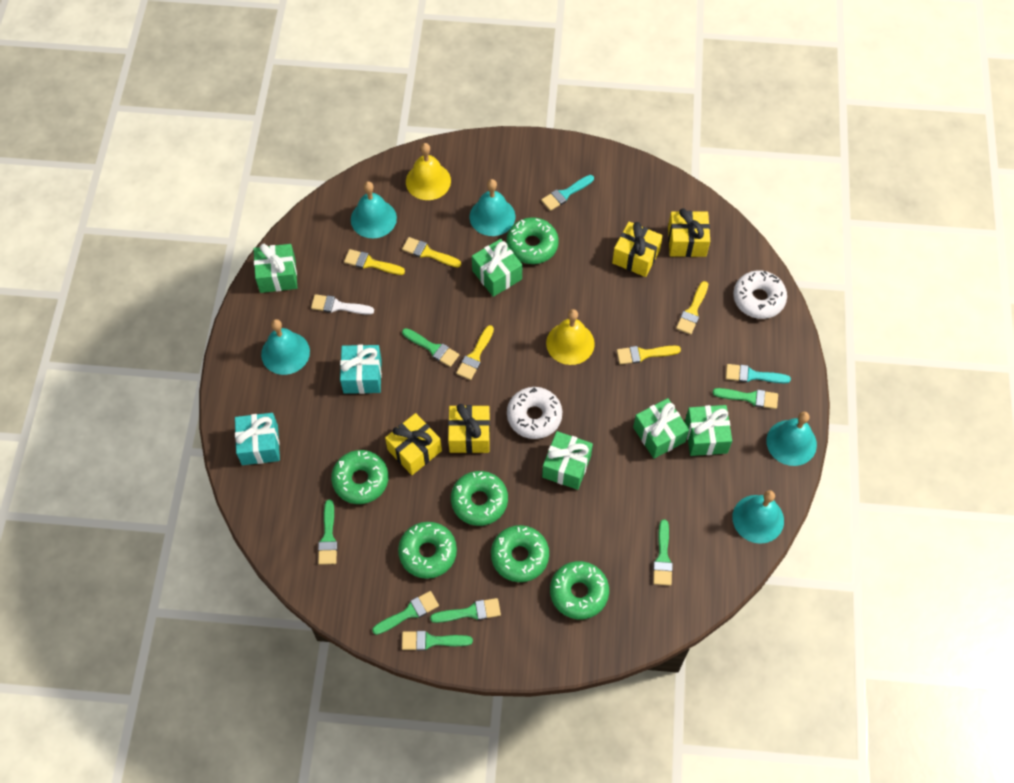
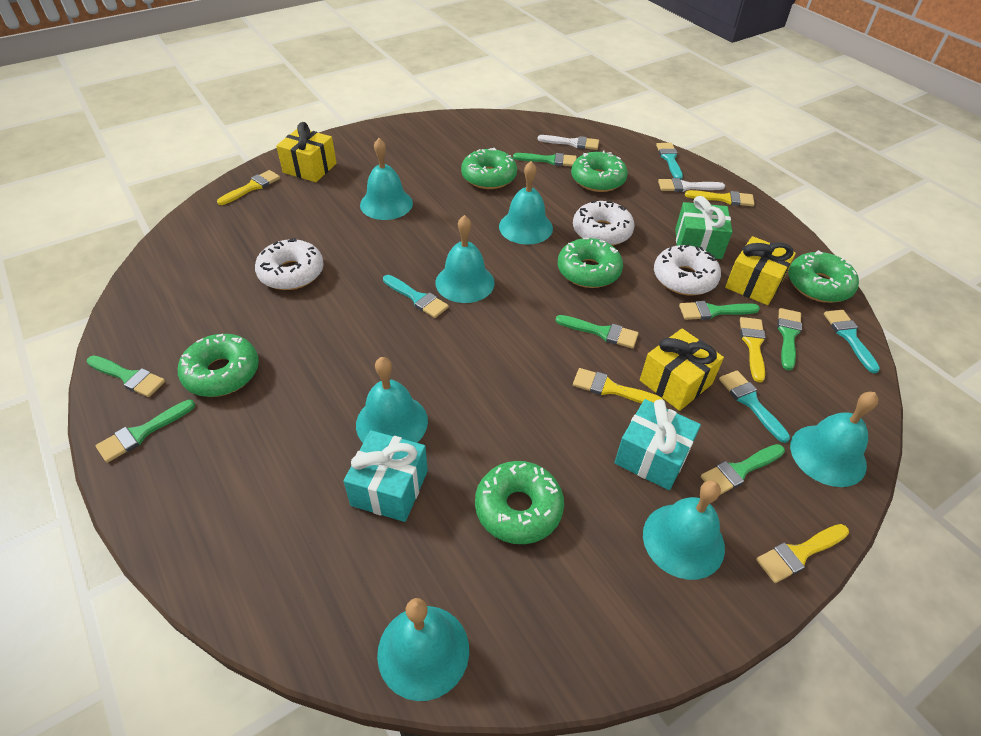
green gift: [254,244,297,293] [472,239,522,297] [542,431,593,490] [633,398,689,459] [685,405,732,456] = 5 -> [675,196,732,259] = 1
turquoise bell: [261,319,310,375] [351,181,397,238] [470,179,515,236] [732,490,784,544] [766,412,817,466] = 5 -> [356,357,428,443] [360,138,413,220] [377,598,469,701] [436,215,495,303] [499,161,553,245] [643,480,725,580] [790,392,879,487] = 7
turquoise brush: [541,175,594,211] [726,364,791,383] = 2 -> [383,275,449,318] [656,143,683,180] [719,370,790,443] [824,310,880,373] = 4
white brush: [311,294,374,315] = 1 -> [537,135,599,150] [658,178,725,192] = 2
white donut: [507,387,562,439] [733,270,787,319] = 2 -> [255,238,324,290] [573,201,635,246] [654,244,721,295] = 3
yellow bell: [406,143,451,200] [546,309,595,365] = 2 -> none = 0
yellow gift: [385,413,442,475] [448,404,490,453] [612,221,663,277] [668,208,710,257] = 4 -> [276,122,337,182] [640,329,724,411] [725,236,796,305] = 3

